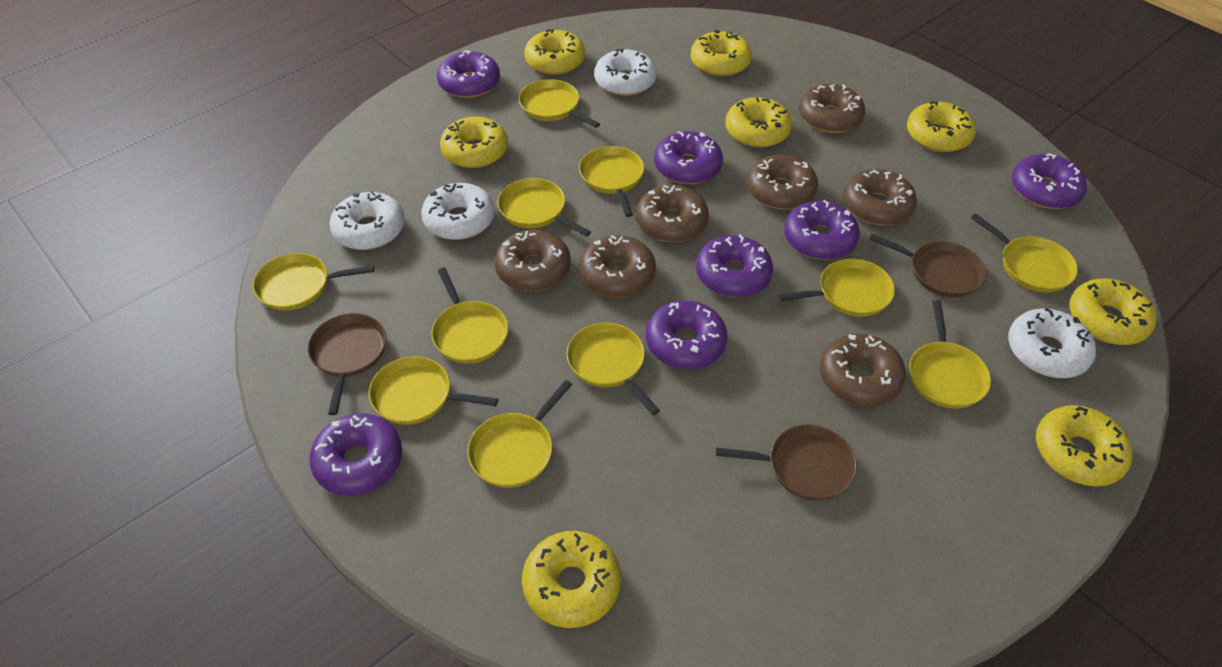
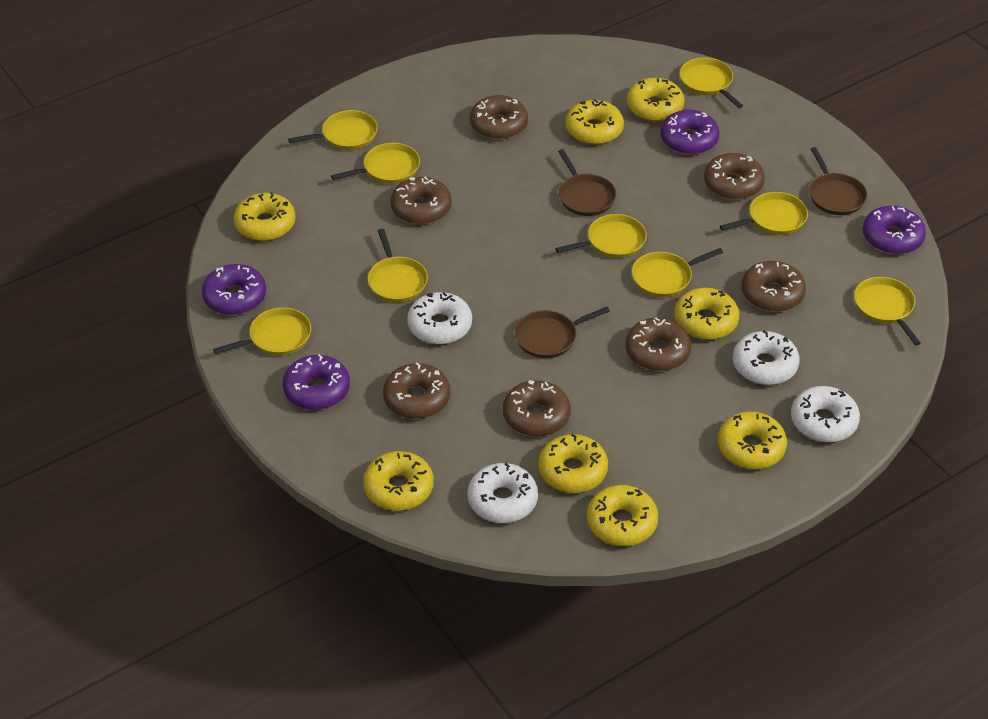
purple donut: [309,413,402,495] [437,50,500,98] [646,300,727,369] [654,131,723,184] [696,235,773,298] [784,200,860,260] [1012,153,1087,209] = 7 -> [202,264,266,315] [283,354,350,410] [660,110,720,155] [863,206,926,254] = 4
yellow pan: [253,253,374,311] [369,356,498,425] [431,267,508,364] [467,380,573,488] [498,178,591,237] [519,79,600,128] [567,323,660,415] [579,146,644,217] [778,259,895,317] [909,300,991,409] [971,213,1078,292] = 11 -> [213,307,311,356] [288,110,378,150] [331,143,420,184] [368,229,428,302] [555,214,647,258] [632,248,723,297] [679,58,743,108] [720,192,808,235] [854,277,921,346] = 9

